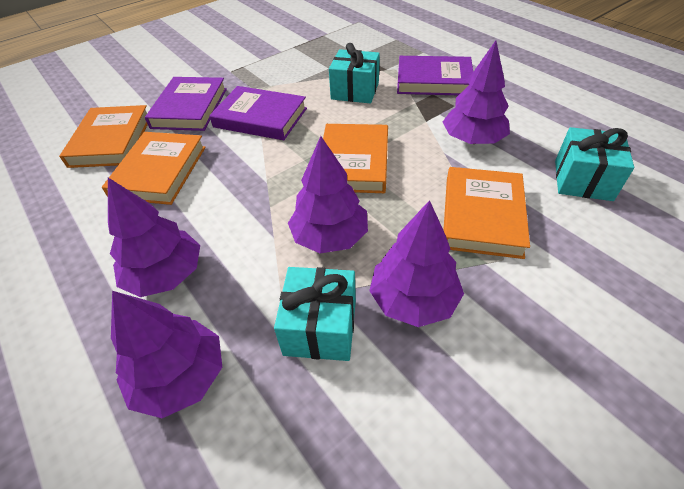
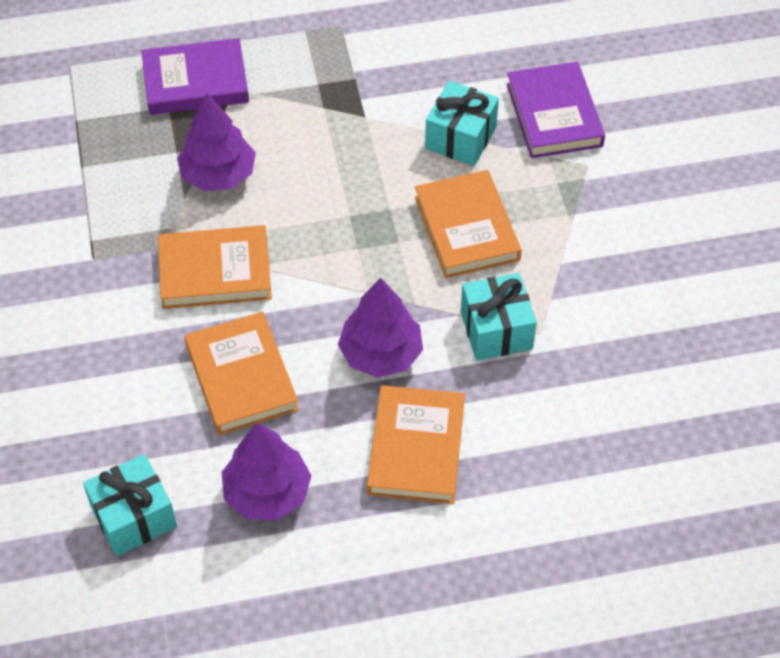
purple book: [145,77,227,131] [209,86,307,140] [397,56,473,95] = 3 -> [141,38,249,115] [506,62,605,158] = 2
purple tree: [108,178,200,297] [111,291,222,418] [288,136,368,254] [369,200,464,327] [443,41,510,144] = 5 -> [177,93,256,191] [222,423,312,520] [338,278,423,378] = 3

